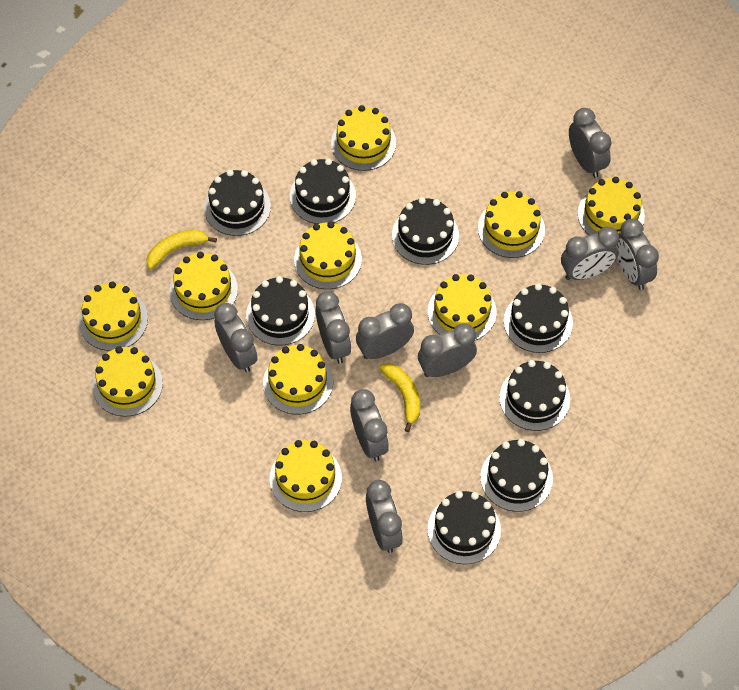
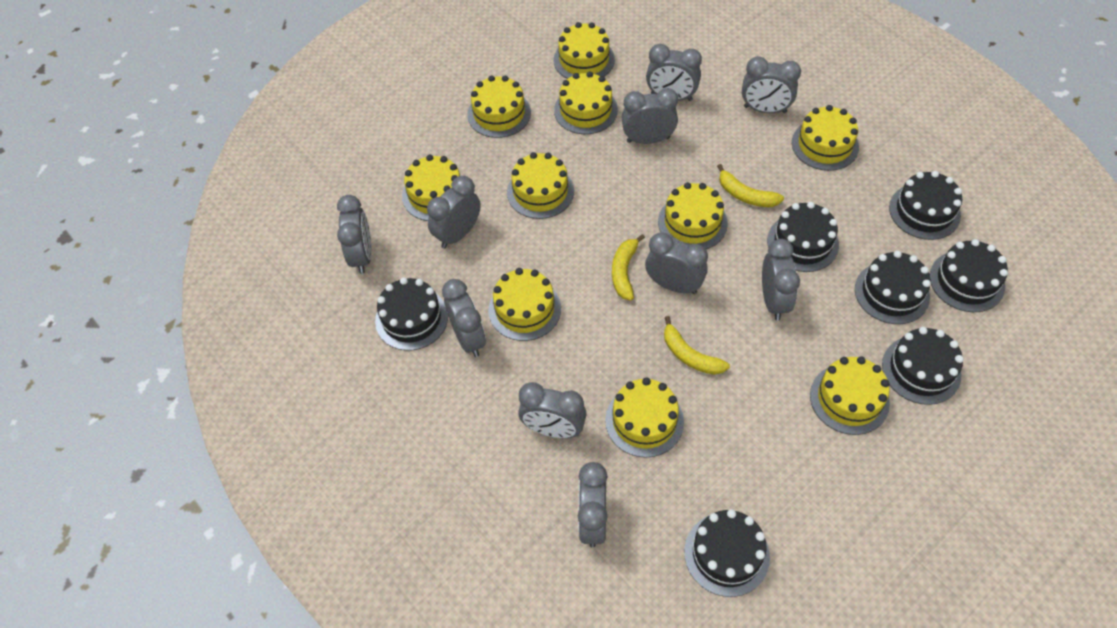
black cake: [204,170,271,236] [246,276,315,346] [290,159,356,224] [392,197,459,265] [427,491,501,564] [480,439,553,512] [500,360,570,431] [504,283,573,353] = 8 -> [375,277,448,351] [684,509,770,597] [767,202,839,272] [855,251,931,324] [882,327,964,405] [889,171,962,240] [930,239,1008,312] = 7
grey clock: [214,303,257,373] [316,291,351,364] [350,389,389,461] [356,303,414,359] [366,480,403,553] [418,323,477,377] [561,227,619,280] [569,108,612,178] [617,219,659,290] = 9 -> [337,195,372,274] [427,176,481,248] [442,279,486,357] [518,382,587,438] [578,462,608,547] [622,88,678,144] [645,232,708,294] [646,44,702,101] [742,56,801,113] [762,239,800,320] = 10
yellow banana: [146,230,217,270] [379,363,420,432] = 2 -> [612,234,645,301] [664,316,730,375] [717,164,784,207] = 3

